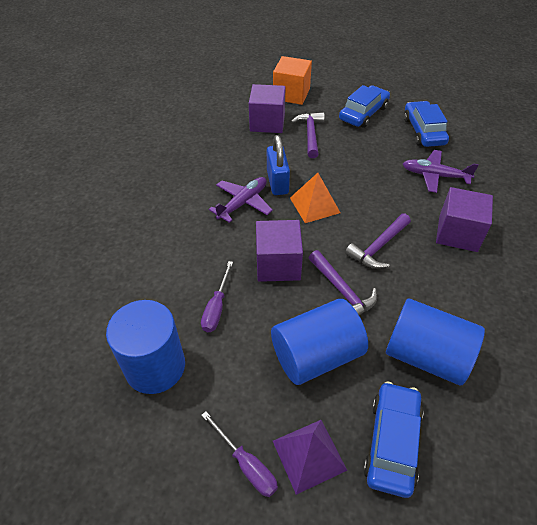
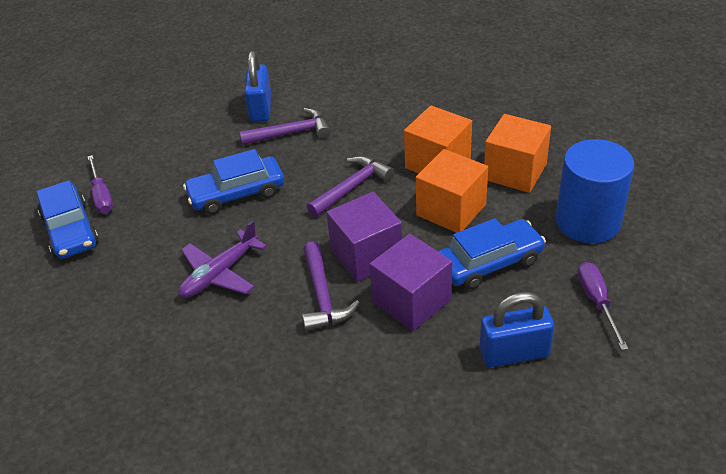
blue cylinder: [106,300,185,394] [271,299,368,385] [386,298,485,385] = 3 -> [556,139,634,243] = 1
blue padlock: [267,135,290,195] = 1 -> [244,51,271,122] [479,292,554,367] = 2
orange cube: [273,56,312,105] = 1 -> [404,105,472,174] [416,149,488,233] [484,114,551,193] = 3
orange pyramid: [290,173,340,223] = 1 -> none = 0
purple cube: [249,84,286,133] [256,220,303,282] [436,187,493,252] = 3 -> [326,192,402,282] [370,234,452,331] = 2
purple plane: [209,177,273,223] [403,150,479,193] = 2 -> [178,220,267,298] = 1
purple pyramid: [273,420,348,495] = 1 -> none = 0

